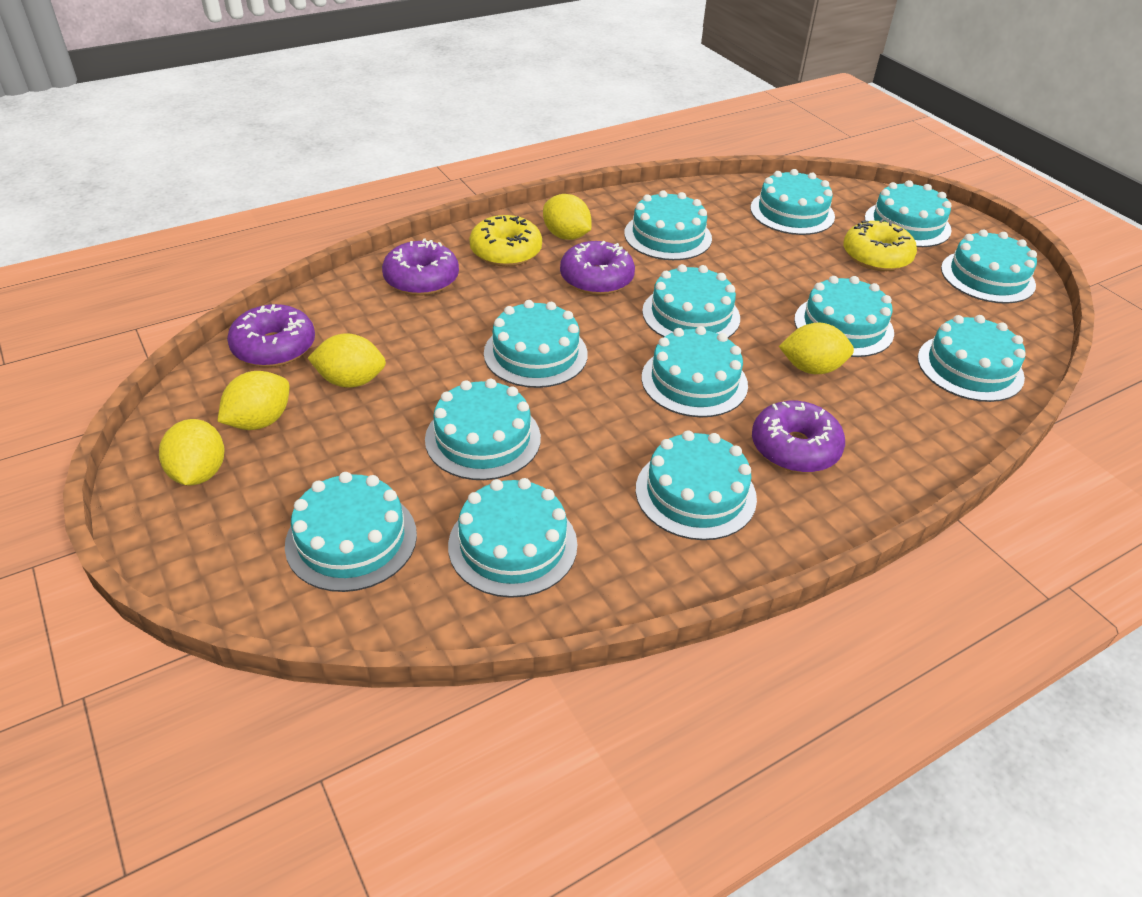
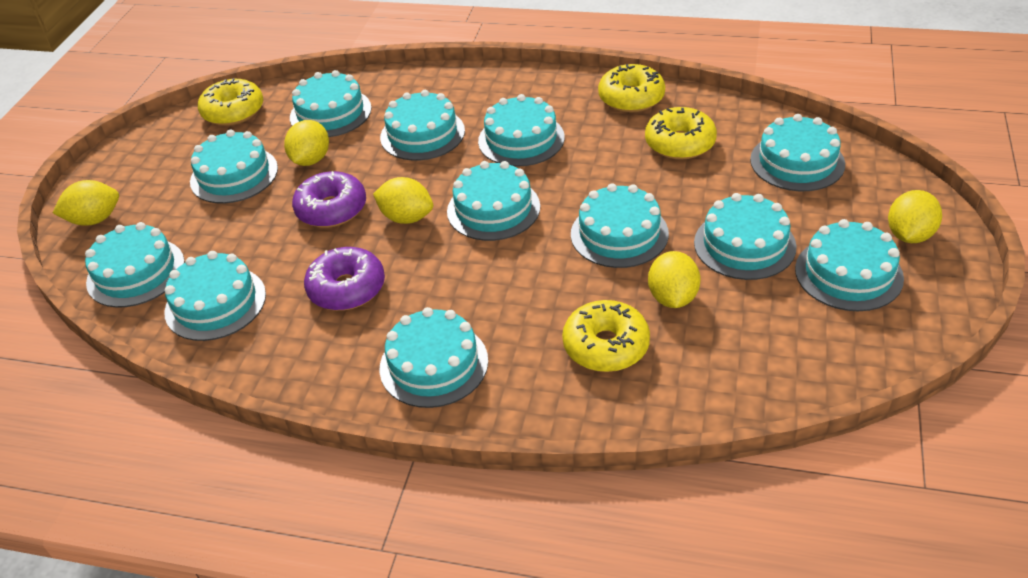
purple donut: [227,304,315,367] [382,238,459,296] [560,241,635,295] [752,401,845,473] = 4 -> [292,171,366,228] [304,247,385,311] = 2
turquoise cake: [285,472,417,592] [425,379,541,480] [448,478,577,598] [484,300,588,388] [624,190,712,260] [636,430,757,540] [641,326,748,417] [642,264,740,338] [750,169,835,235] [794,276,894,357] [865,180,952,247] [918,315,1025,402] [941,229,1037,304] = 13 -> [85,222,185,308] [164,251,266,341] [190,130,278,203] [290,70,372,137] [380,90,465,161] [380,307,488,408] [447,161,540,241] [478,94,565,167] [571,183,669,268] [694,193,797,280] [750,114,845,191] [795,219,904,311] = 12
yellow donut: [469,215,542,267] [843,219,917,271] = 2 -> [198,78,263,126] [562,300,650,372] [598,64,665,112] [645,107,717,160] = 4

